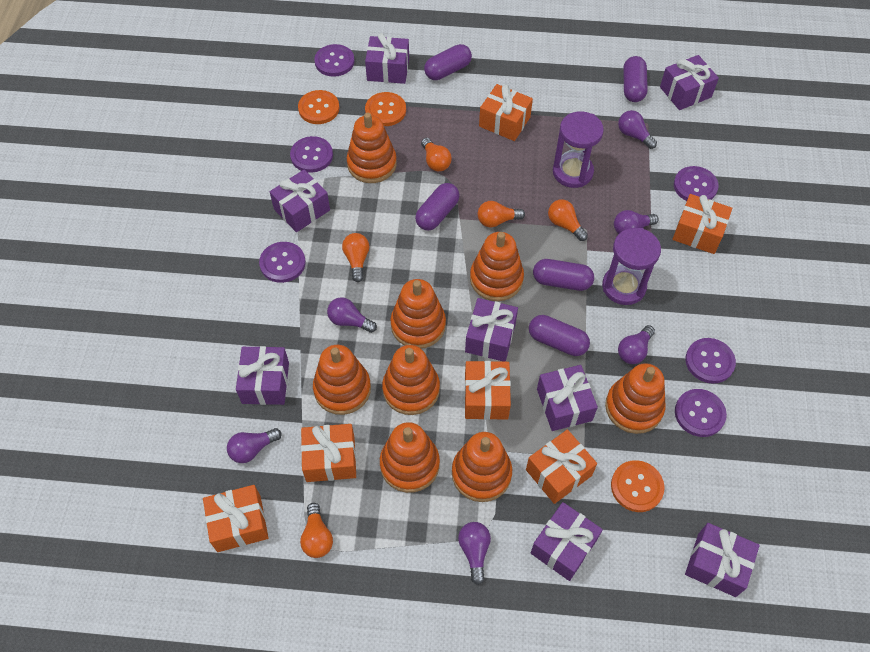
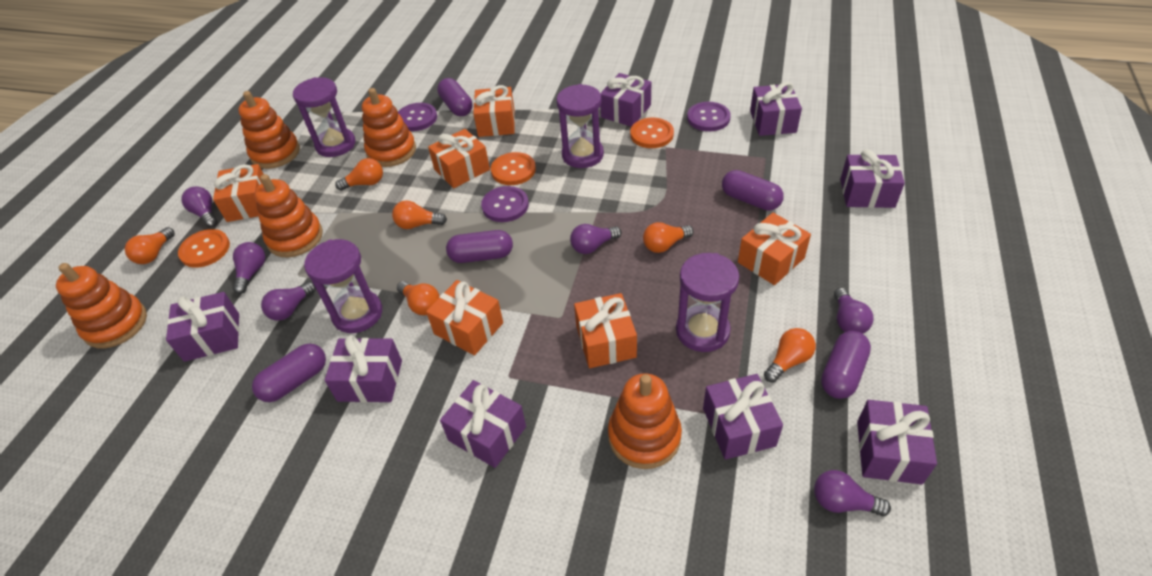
orange light bulb: [300,503,333,558] [342,233,369,282] [421,138,452,171] [478,201,525,227] [548,199,588,241] = 5 -> [125,227,175,264] [335,158,383,191] [392,200,447,229] [397,281,440,315] [643,222,694,253] [764,328,816,382] = 6
orange stacking toy: [313,345,371,415] [347,112,397,183] [380,422,440,493] [382,345,440,415] [390,279,446,349] [452,432,512,502] [470,232,524,301] [605,363,666,434] = 8 -> [56,263,147,348] [238,91,300,169] [254,174,323,258] [362,88,416,167] [608,373,682,469] = 5
purple button: [259,242,306,283] [290,136,333,173] [314,44,355,77] [674,166,719,201] [675,389,727,437] [685,338,736,384] = 6 -> [398,103,437,131] [481,186,529,222] [687,102,731,131] = 3
purple hourglass: [553,111,604,188] [602,228,661,305] = 2 -> [293,77,356,157] [304,239,382,333] [557,84,604,168] [676,253,739,352] = 4

